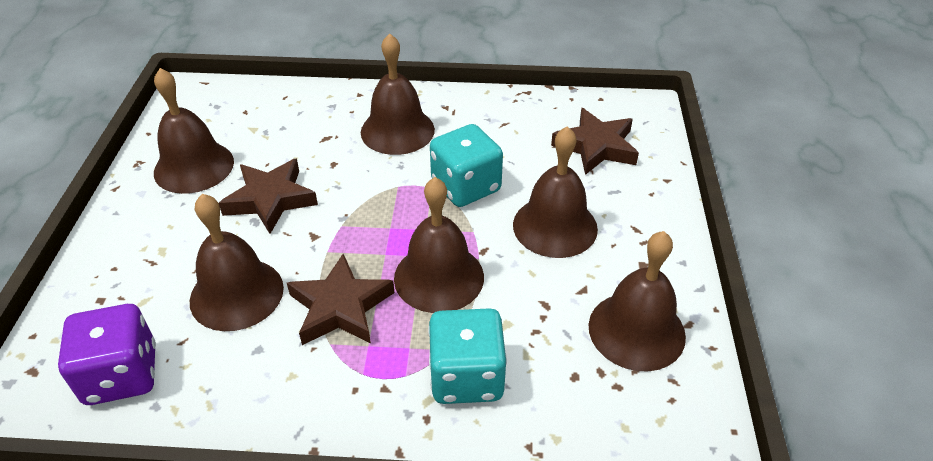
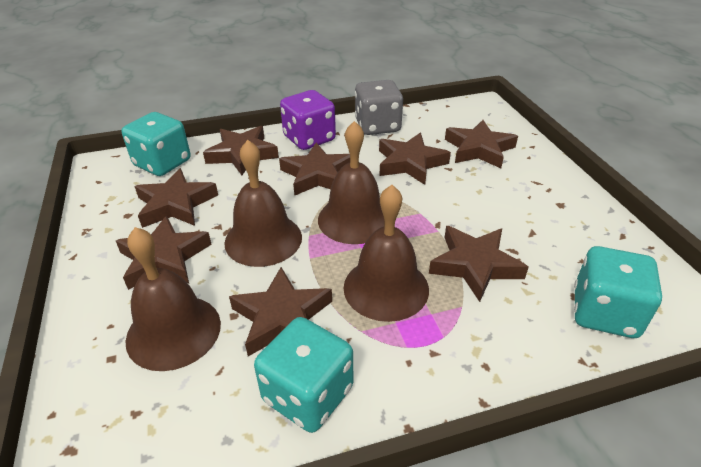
brown bell: [154,68,234,194] [190,194,284,331] [361,33,435,155] [394,177,484,313] [513,126,598,258] [588,231,686,372] = 6 -> [126,227,221,371] [224,140,302,267] [318,121,385,244] [343,185,429,322] = 4
brown star: [219,158,318,234] [287,254,395,345] [551,108,639,175] = 3 -> [116,216,212,290] [134,168,218,228] [203,126,279,175] [229,267,332,356] [279,143,350,196] [379,133,451,185] [429,226,529,302] [445,120,518,168] = 8
grey dice: none = 0 -> [355,80,403,135] = 1
turquoise dice: [428,308,507,404] [430,124,503,207] = 2 -> [122,112,191,176] [254,317,353,433] [574,246,662,338] = 3

